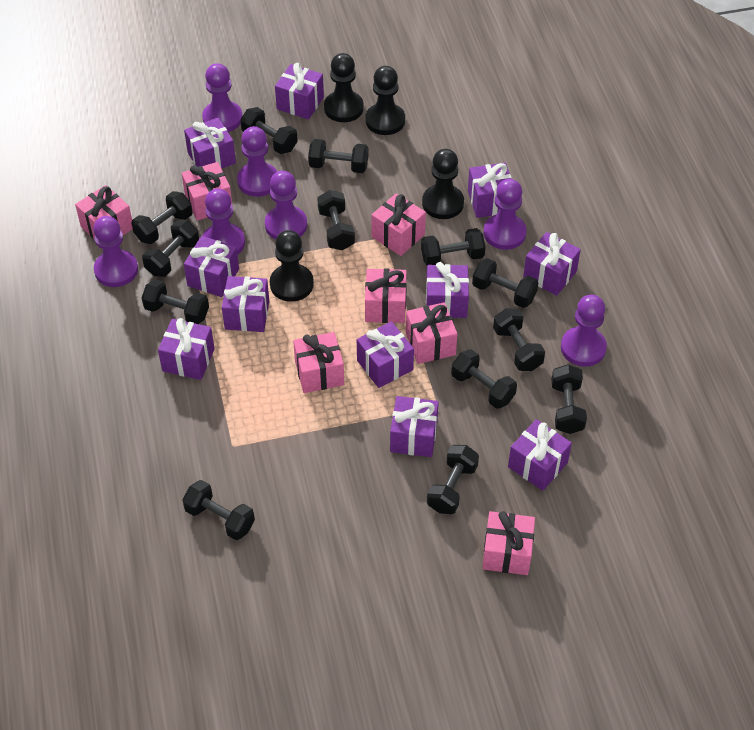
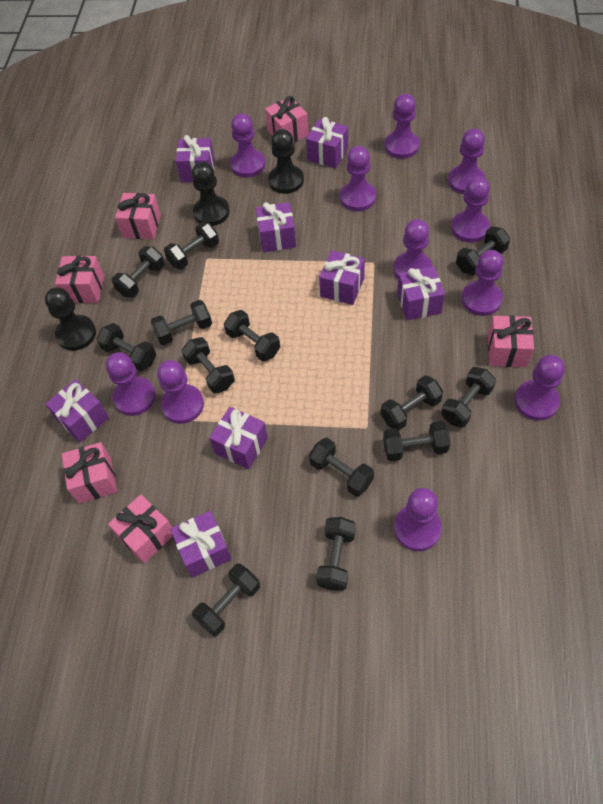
black pawn: [270,230,314,302] [324,53,364,122] [366,66,405,135] [422,149,464,219] = 4 -> [45,287,96,351] [192,162,230,226] [268,129,304,194] = 3
pink gift: [75,185,133,239] [181,162,233,221] [293,332,344,393] [365,268,407,323] [371,193,426,256] [406,302,457,364] [482,511,535,575] = 7 -> [55,255,104,303] [62,442,117,503] [108,494,173,563] [115,193,161,240] [265,96,309,143] [488,315,534,367] = 6
purple gift: [158,318,215,380] [184,118,236,169] [184,236,239,297] [222,276,269,332] [275,63,324,119] [357,321,414,388] [390,396,439,457] [426,262,469,318] [468,163,512,218] [508,419,572,491] [523,232,581,296] = 11 -> [46,379,109,443] [170,511,232,578] [176,135,215,182] [210,407,268,469] [256,202,296,252] [306,117,348,169] [319,250,365,305] [397,266,445,320] = 8
purple pawn: [93,216,138,287] [202,63,243,132] [203,189,245,255] [237,126,277,197] [265,171,307,240] [483,179,526,250] [561,295,607,367] = 7 -> [106,352,156,416] [157,360,204,424] [230,113,265,178] [340,146,376,211] [384,94,420,159] [393,219,433,279] [394,488,442,551] [448,129,485,194] [451,176,490,243] [462,250,504,316] [514,355,565,421] = 11

